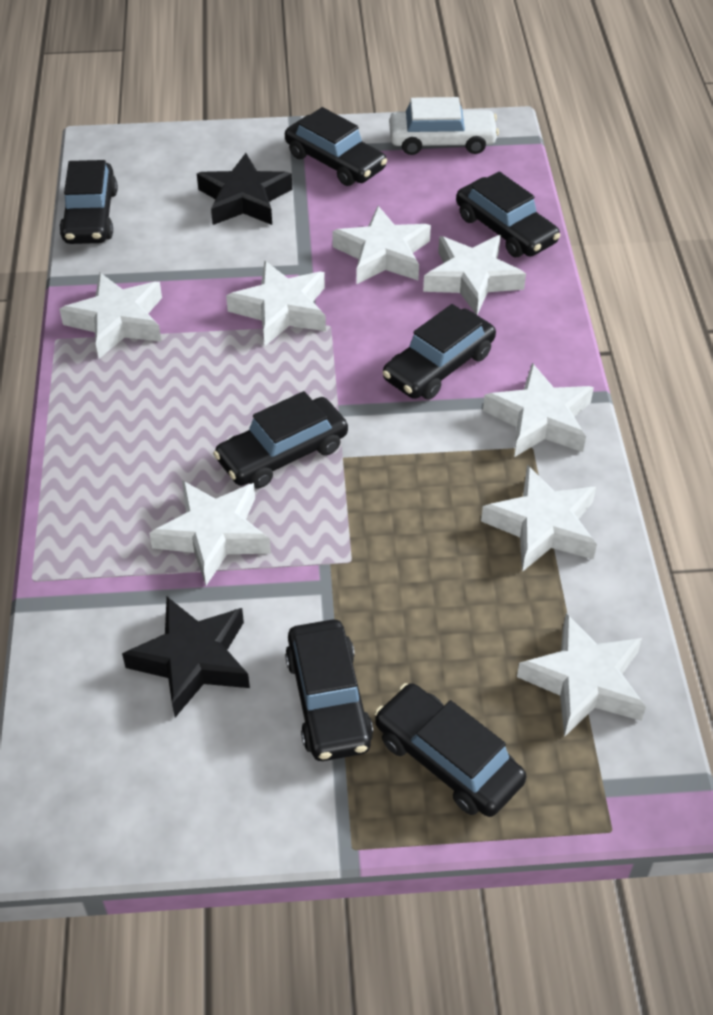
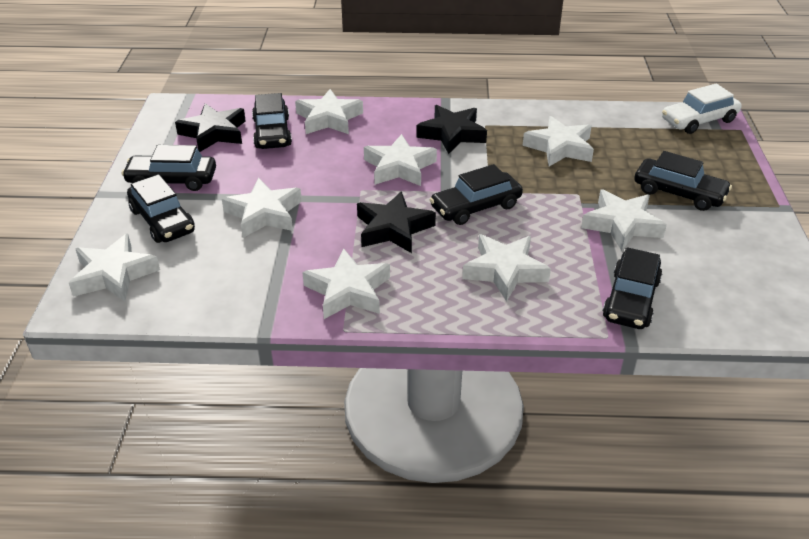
black car: [59,160,118,244] [213,391,348,488] [285,107,387,186] [285,619,373,761] [374,683,526,817] [382,304,496,400] [456,172,560,257] = 7 -> [122,145,216,191] [127,174,195,243] [252,93,292,149] [430,164,523,225] [603,247,662,329] [634,151,732,211] = 6
black star: [122,597,250,717] [197,153,292,225] = 2 -> [175,103,246,152] [357,191,436,253] [416,105,487,154] = 3

